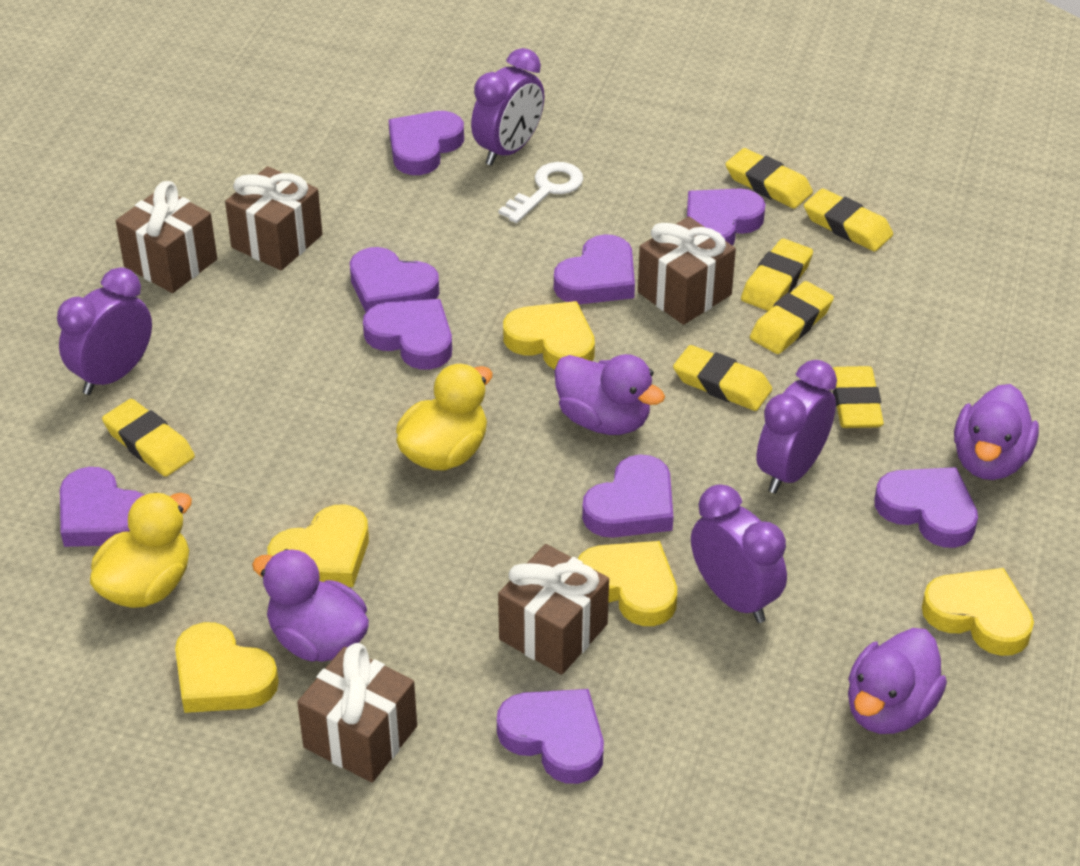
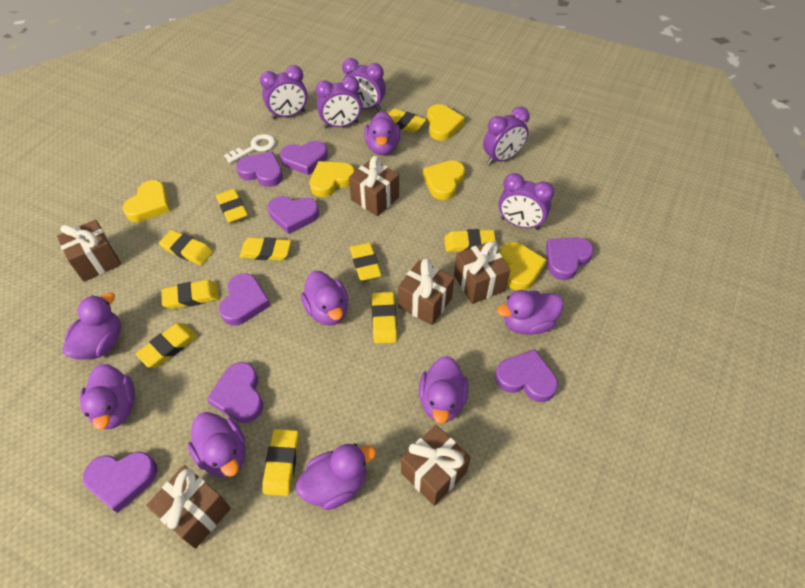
brown gift: [116,181,217,293] [225,166,322,270] [297,643,417,782] [498,544,609,675] [638,216,736,325] = 5 -> [57,219,121,282] [146,465,231,549] [349,156,399,216] [398,258,454,325] [401,425,471,506] [454,241,510,304] = 6
purple clock: [57,267,152,395] [471,48,545,166] [691,484,787,623] [756,360,837,494] = 4 -> [260,65,308,119] [315,76,362,129] [342,58,386,111] [483,107,530,165] [498,173,555,230] = 5
purple duck: [252,549,369,662] [554,354,665,435] [848,628,947,734] [954,384,1039,480] = 4 -> [63,293,121,360] [80,364,135,430] [188,412,246,477] [296,443,376,510] [301,271,348,326] [364,111,401,155] [419,356,469,424] [497,290,564,335] = 8
purple heart: [60,467,144,547] [350,247,439,312] [363,299,452,370] [389,111,464,175] [497,689,604,784] [554,234,635,304] [582,454,673,538] [687,188,766,246] [874,467,978,548] = 9 -> [83,452,158,513] [207,362,263,423] [219,273,271,326] [236,151,283,187] [268,196,319,234] [280,141,328,175] [495,349,558,402] [546,237,594,280] = 8
yellow duck: [90,492,192,608] [396,364,493,470] = 2 -> none = 0
yellow eraser: [102,399,195,477] [673,345,772,411] [725,148,813,209] [741,238,813,311] [750,281,834,354] [804,188,893,252] [833,366,884,428] = 7 -> [136,323,197,367] [159,230,213,265] [161,280,219,309] [216,189,248,223] [239,237,291,261] [262,429,299,496] [350,242,382,281] [372,292,397,344] [388,109,426,133] [444,229,496,252] = 10

